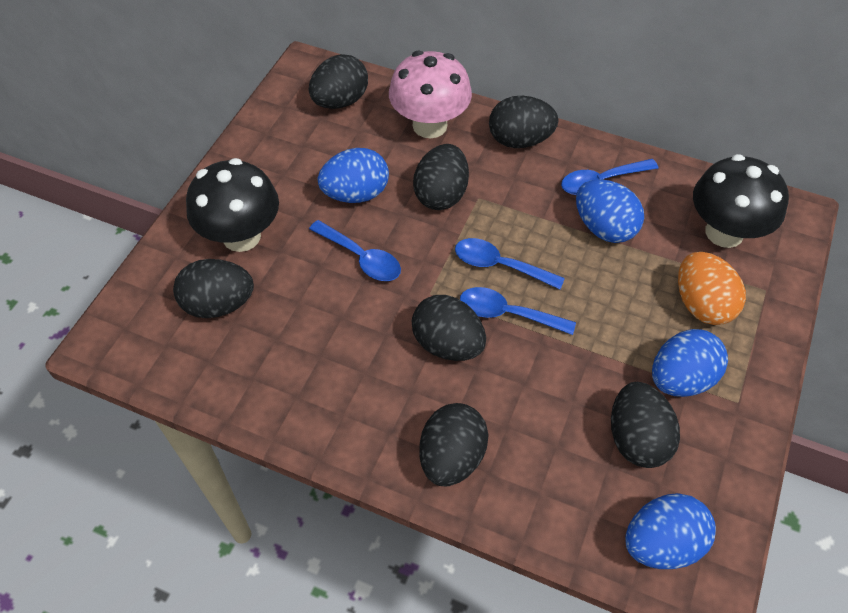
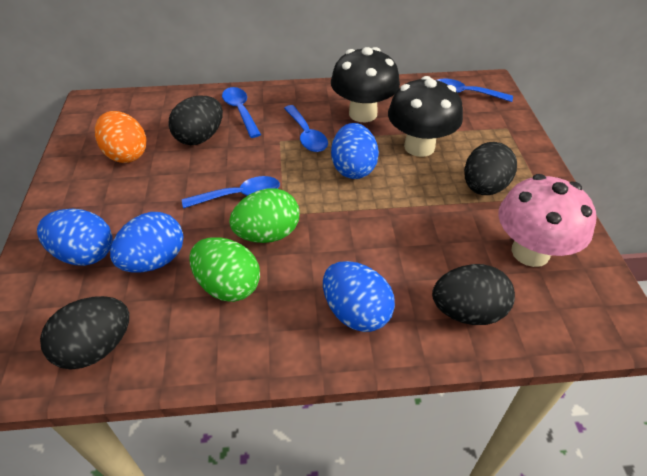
black egg: [173,259,254,318] [309,54,368,109] [412,295,486,361] [413,144,469,210] [419,403,488,486] [489,96,559,148] [611,382,680,468] = 7 -> [40,296,129,370] [168,96,223,145] [432,264,515,325] [464,142,517,195] = 4
green egg: none = 0 -> [189,237,260,302] [229,188,300,243] = 2

